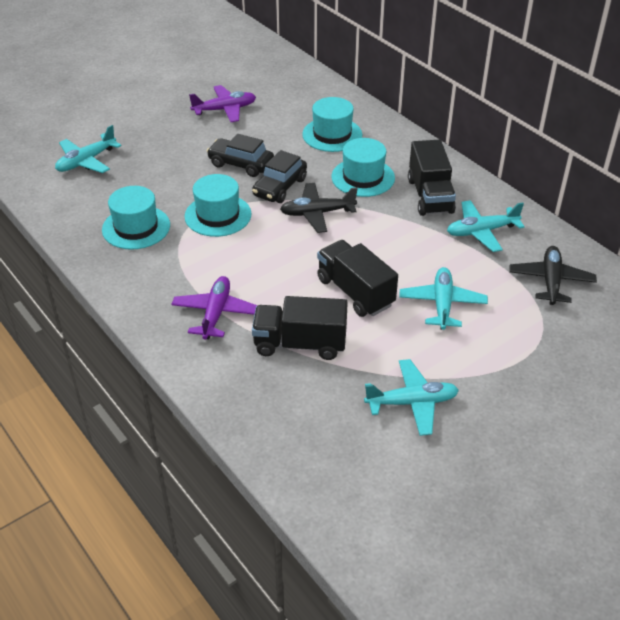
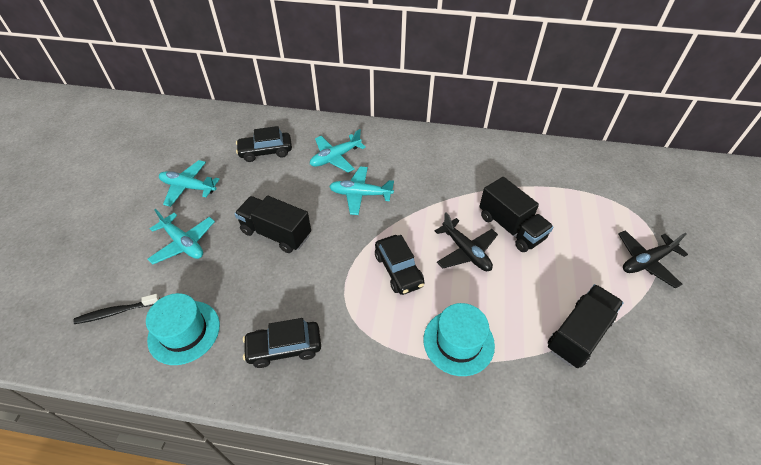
black car: [207,134,274,177] [252,150,307,203] = 2 -> [236,126,292,162] [243,318,321,368] [375,235,425,295] = 3
black toothbrush: none = 0 -> [73,294,160,324] = 1
purple plane: [171,276,258,340] [189,85,256,122] = 2 -> none = 0
turquoise hat: [102,186,170,250] [185,174,252,237] [302,97,362,152] [331,138,395,197] = 4 -> [146,293,220,365] [423,303,495,376] = 2

